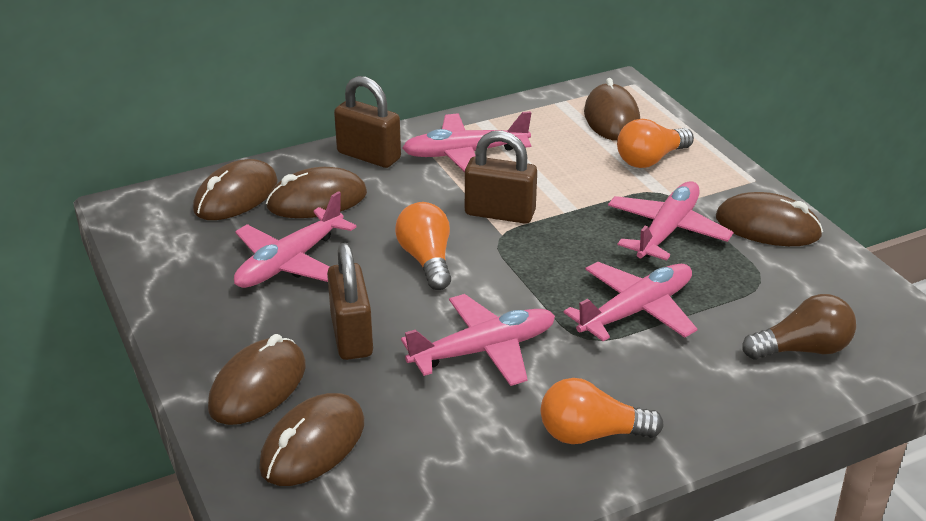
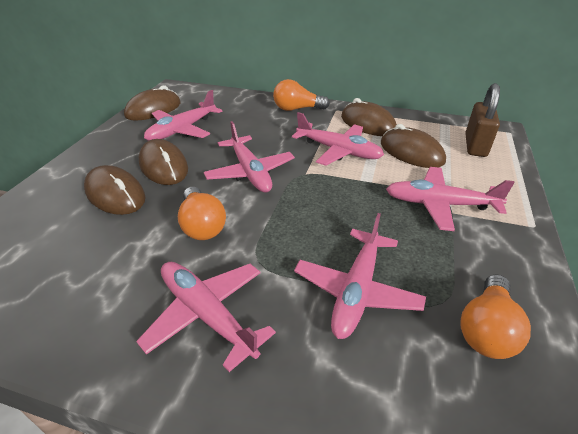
brown light bulb: [742,294,856,360] = 1 -> none = 0
brown mouse: [193,159,278,220] [208,334,306,425] [259,393,364,486] [266,167,367,218] [584,78,640,141] [716,192,823,246] = 6 -> [84,165,146,215] [124,85,181,121] [139,139,188,185] [341,98,397,136] [381,124,446,168] = 5
brown padlock: [327,243,373,360] [334,76,401,168] [465,131,537,224] = 3 -> [465,83,500,157] = 1
pink plane: [234,191,356,288] [401,294,555,386] [402,111,531,172] [564,262,697,341] [608,181,734,261] = 5 -> [136,262,276,372] [144,90,222,141] [204,121,295,193] [292,112,384,166] [294,213,426,339] [386,167,515,231] = 6

